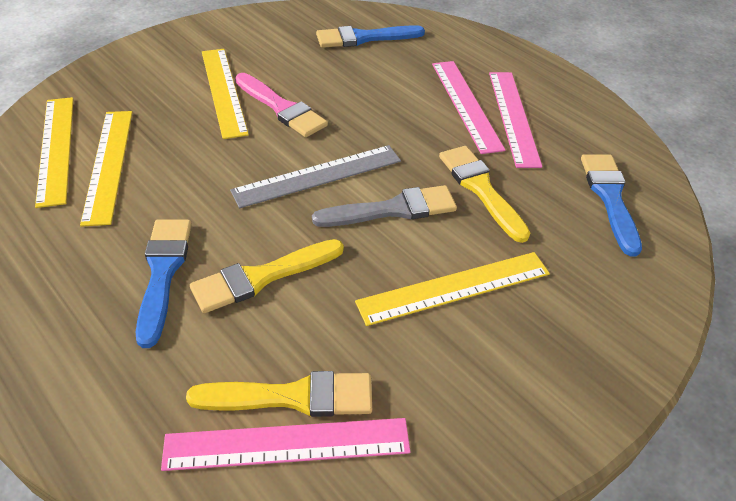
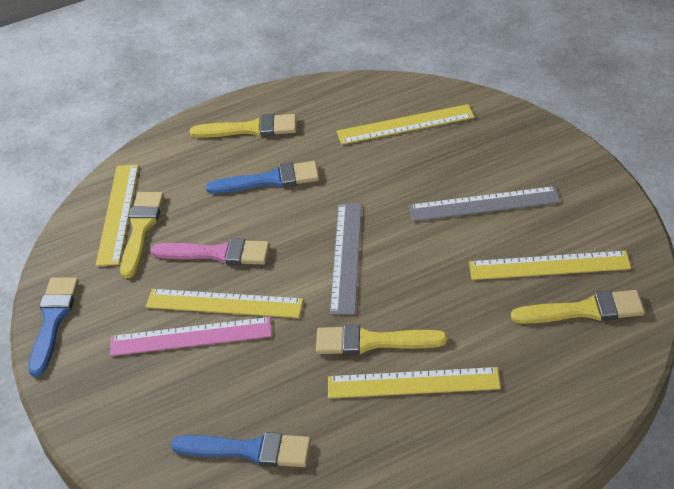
grey brush: [312,185,457,227] = 1 -> none = 0
grey ruler: [230,145,401,208] = 1 -> [330,203,362,315] [409,186,560,222] = 2
pink ruler: [161,418,410,471] [432,61,505,154] [489,72,542,168] = 3 -> [110,317,272,356] = 1
yellow brush: [186,371,372,417] [190,239,344,313] [439,146,530,243] = 3 -> [120,192,164,278] [190,114,296,138] [316,325,448,355] [511,290,645,324] = 4
yellow ruler: [35,97,73,208] [80,111,132,227] [202,49,249,139] [355,252,550,326] = 4 -> [96,164,139,266] [145,289,303,318] [328,367,501,398] [337,104,475,145] [469,251,631,280] = 5

